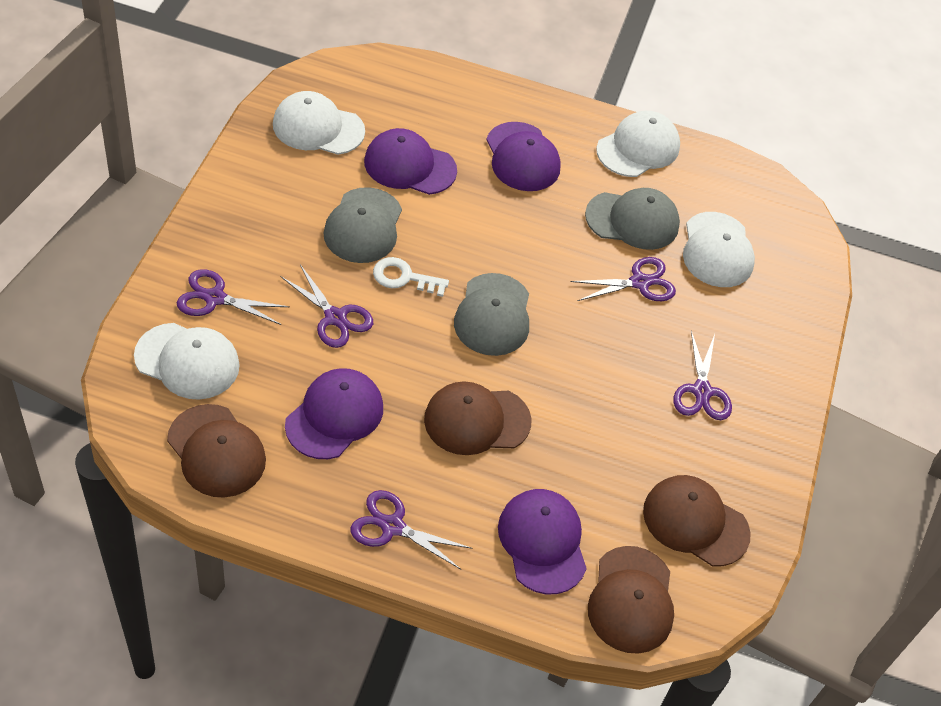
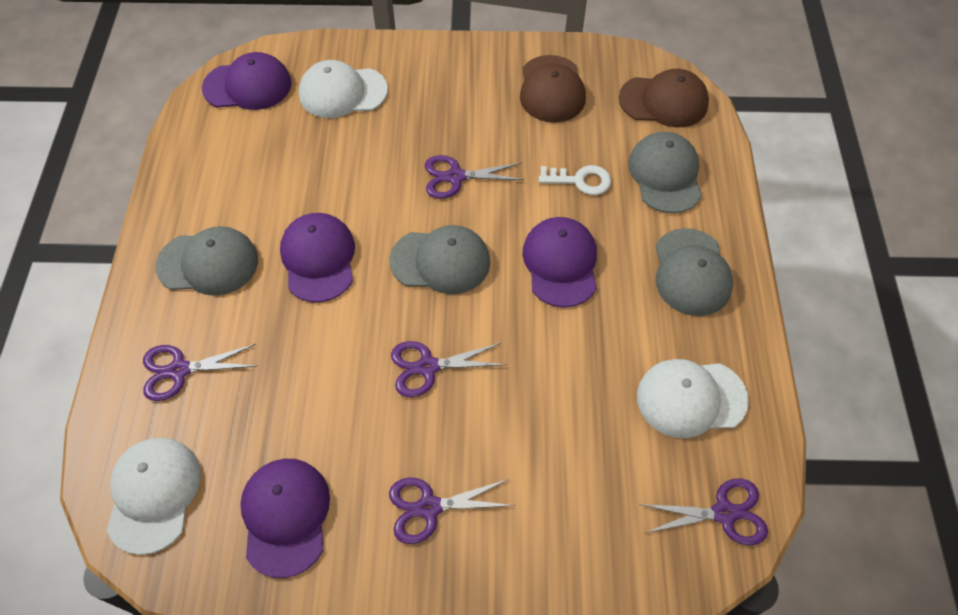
brown cap: [167,404,266,498] [424,381,532,455] [588,546,674,654] [643,475,751,566] = 4 -> [520,55,586,123] [619,69,709,127] = 2
grey cap: [323,187,402,263] [454,273,529,356] [585,188,680,250] = 3 -> [155,226,258,296] [390,225,490,294] [628,132,702,213] [656,228,733,316] = 4
white cap: [134,323,240,400] [273,91,365,155] [596,111,680,177] [683,212,755,287] = 4 -> [107,438,201,555] [299,60,388,118] [637,359,749,438] = 3

